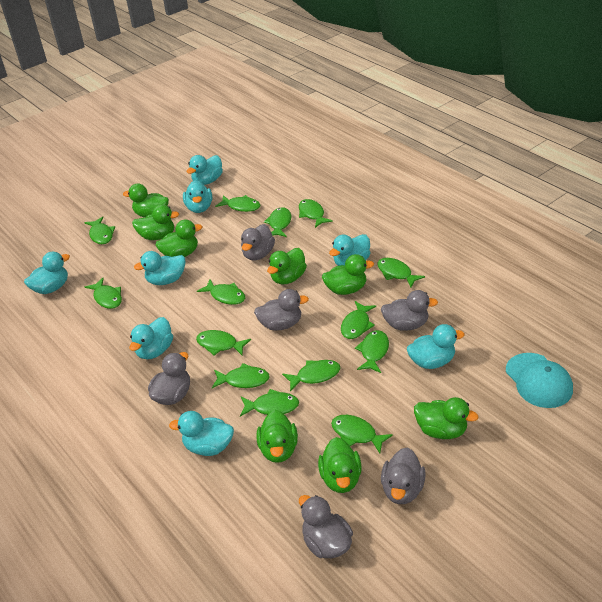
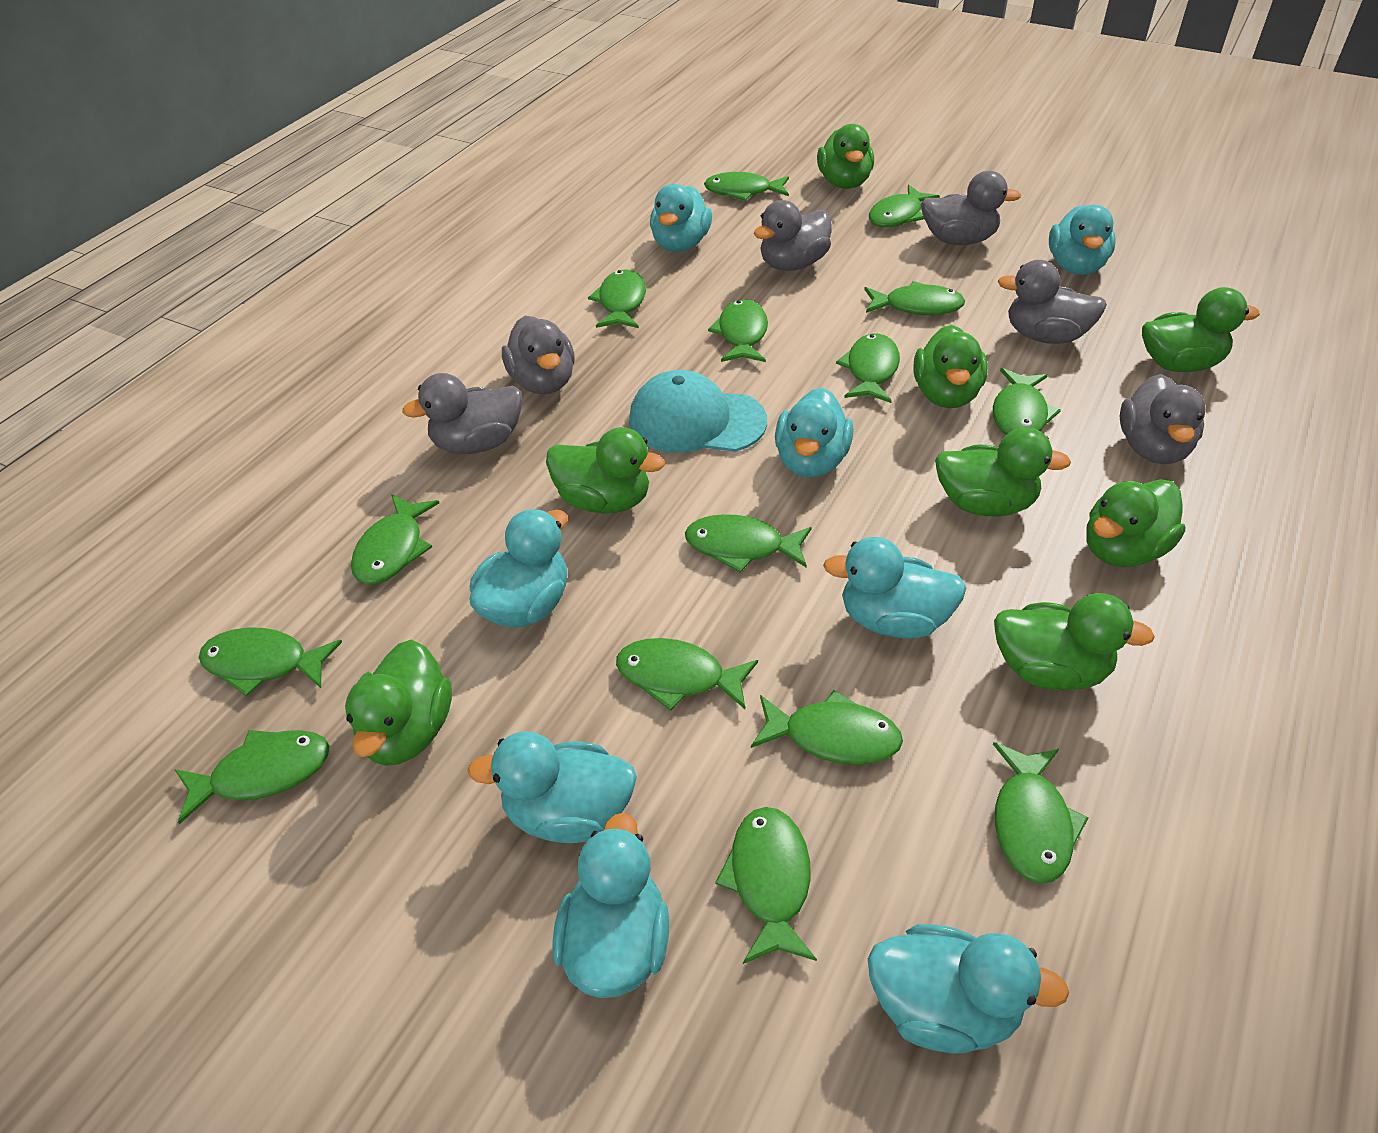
green fish: [85,217,115,244] [85,278,122,309] [196,330,251,355] [197,279,245,305] [212,363,270,388] [215,195,260,212] [240,389,299,417] [264,207,291,237] [282,360,340,391] [299,199,333,228] [331,415,393,453] [341,301,376,339] [355,330,389,373] [377,258,425,288] = 14 -> [174,730,329,824] [199,628,342,697] [351,494,439,584] [588,269,646,328] [616,638,758,711] [685,514,812,573] [704,172,789,201] [708,299,768,362] [715,807,817,964] [751,690,903,765] [836,333,900,403] [864,281,965,315] [869,185,940,227] [993,368,1061,435] [993,742,1089,884] = 15

